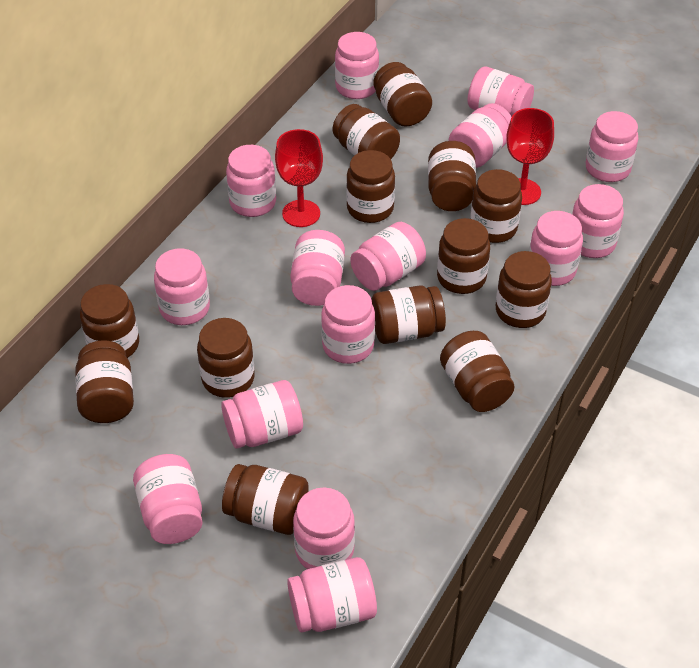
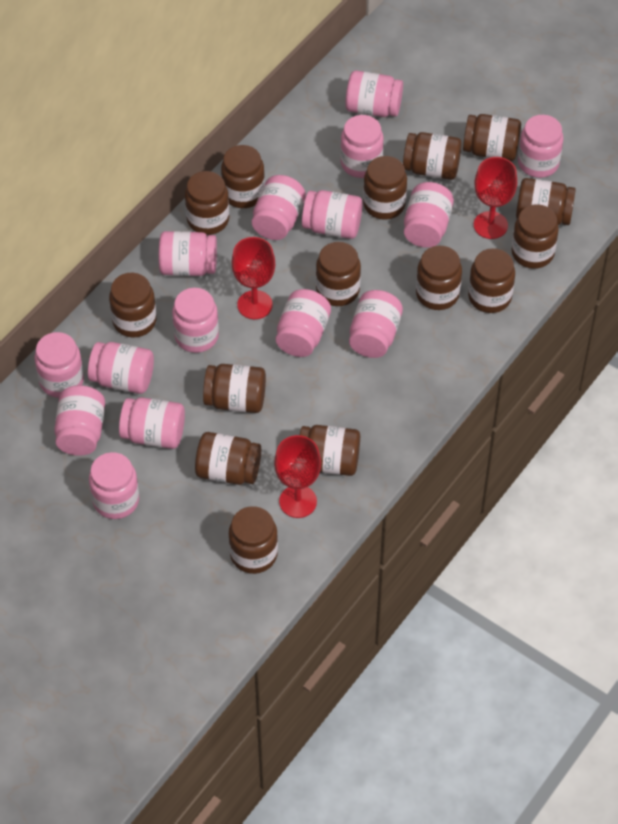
brown jar: [75,340,134,423] [80,284,139,358] [197,318,255,398] [222,464,309,535] [333,104,400,159] [346,150,395,223] [371,285,446,344] [373,62,432,127] [428,141,476,211] [437,218,490,294] [440,331,515,412] [470,169,522,243] [496,251,552,328] = 13 -> [109,273,157,338] [185,171,229,235] [195,432,261,485] [203,364,266,413] [221,145,265,208] [229,506,278,574] [300,425,360,476] [316,242,361,306] [363,156,407,220] [403,132,462,180] [416,246,462,310] [463,114,521,161] [468,248,515,313] [511,204,559,269] [516,178,576,225] = 15
red goblet: [275,129,323,227] [506,108,554,205] = 2 -> [232,237,275,319] [274,435,321,518] [474,157,517,239] = 3

